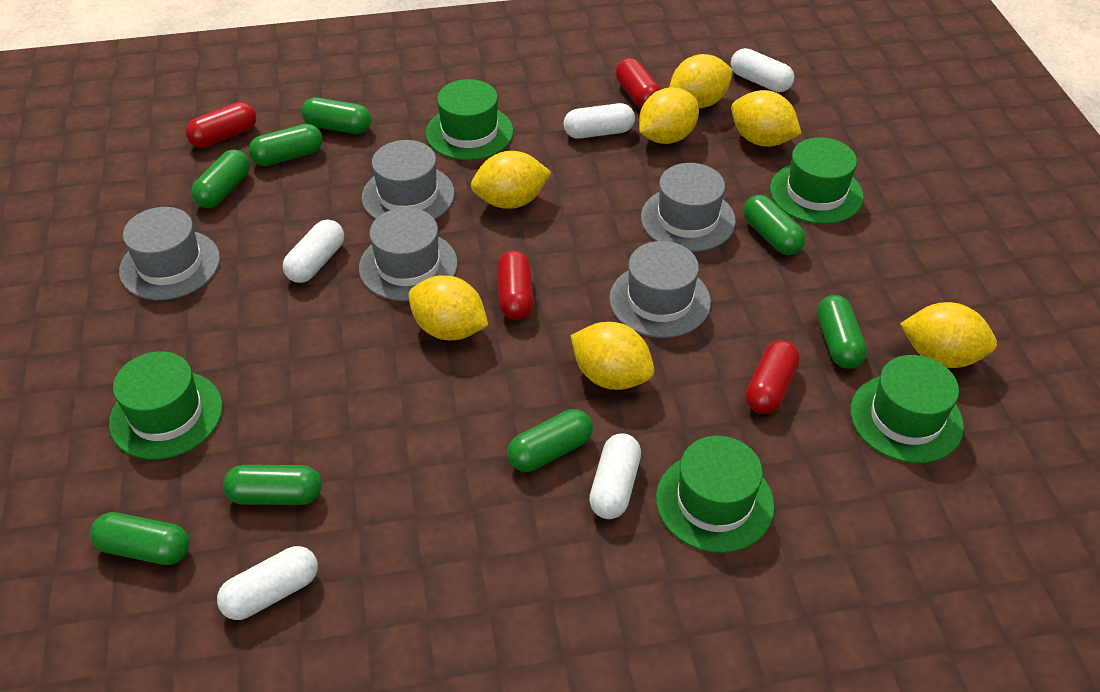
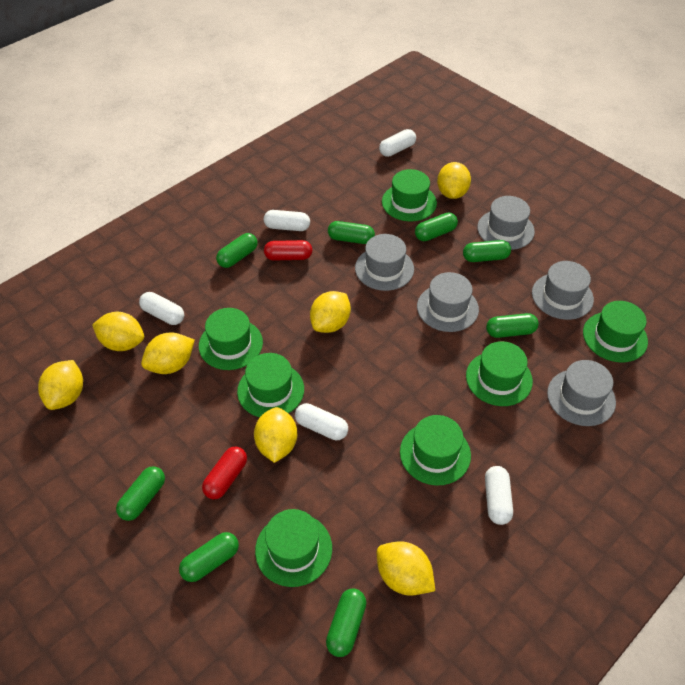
green hat: [109,351,223,460] [426,79,513,160] [656,436,775,553] [770,137,864,224] [850,355,964,463] = 5 -> [199,308,263,370] [237,353,304,417] [255,509,332,587] [382,169,437,222] [400,415,471,486] [466,341,533,406] [583,301,648,362] = 7
red capsule: [186,102,256,148] [497,251,534,320] [616,58,661,109] [746,340,800,414] = 4 -> [202,446,247,499] [264,240,312,260] = 2

